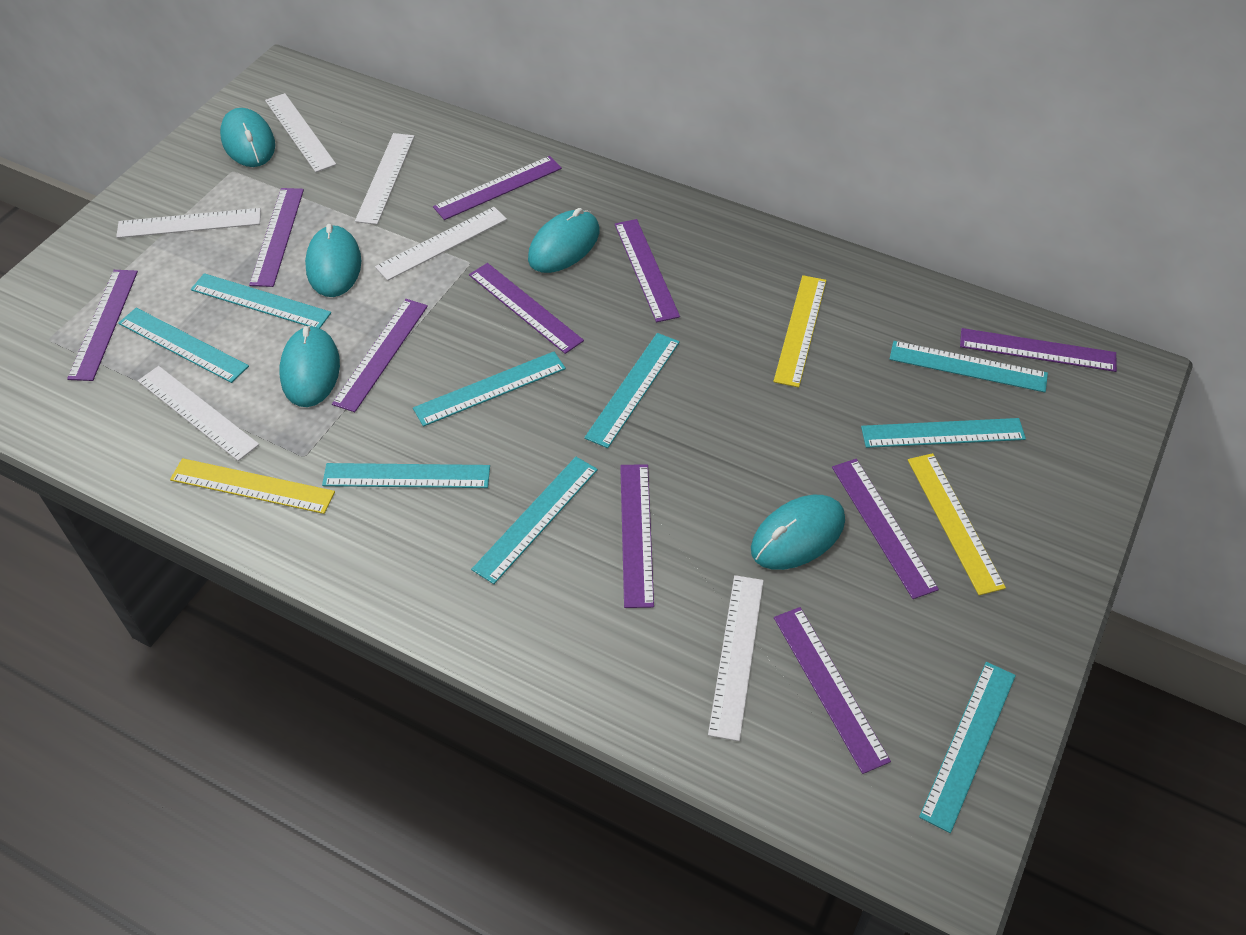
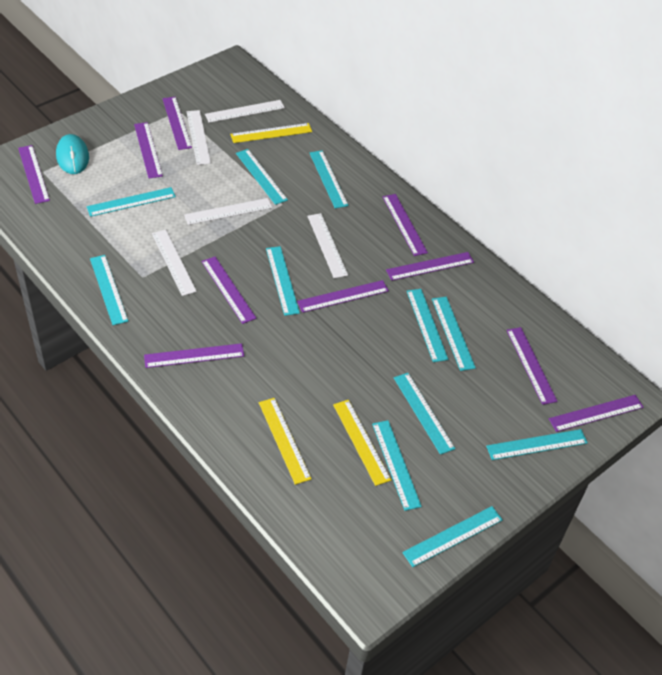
turquoise mouse: [220,108,275,167] [280,326,340,407] [305,224,361,297] [528,208,599,273] [751,495,845,570] = 5 -> [56,134,89,174] = 1
turquoise ruler: [118,308,249,383] [191,273,331,329] [322,463,490,488] [413,352,566,427] [471,457,598,584] [584,333,680,448] [861,418,1026,448] [889,341,1048,392] [919,662,1016,833] = 9 -> [87,187,176,217] [90,255,128,325] [236,149,288,205] [266,246,300,316] [309,150,349,208] [372,420,422,511] [394,373,455,455] [402,506,502,567] [407,289,448,362] [432,297,476,371] [486,429,588,460] = 11
white ruler: [116,208,261,238] [138,366,259,461] [265,93,336,172] [355,133,415,225] [375,207,507,281] [708,575,764,741] = 6 -> [152,230,197,296] [184,198,272,225] [187,110,211,165] [205,100,285,123] [307,213,348,278] = 5

